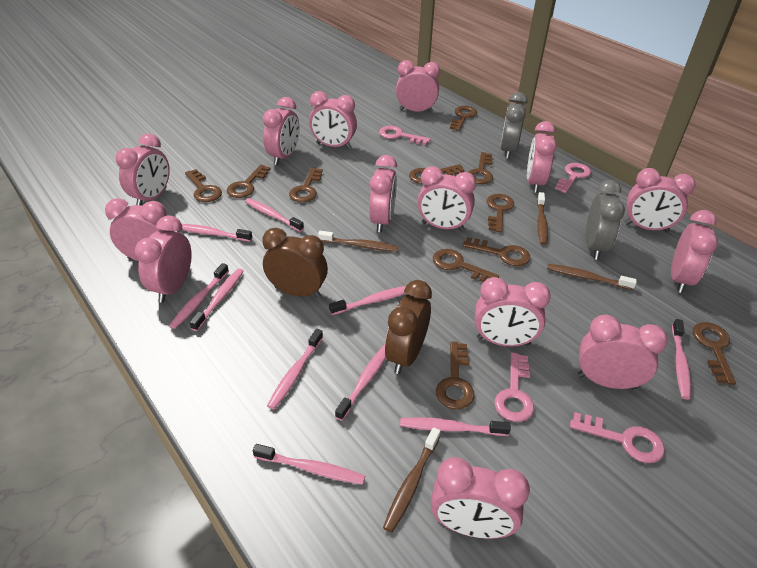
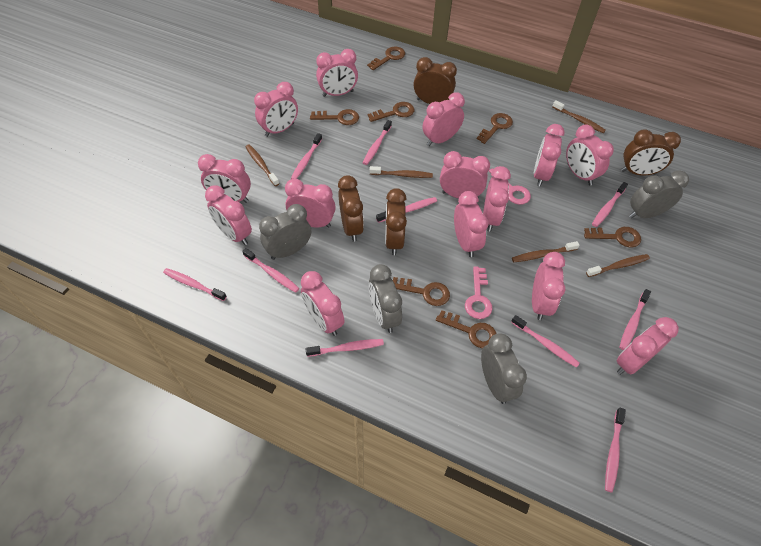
brown clock: [262,228,328,298] [385,280,432,374] = 2 -> [338,175,364,242] [385,188,407,255] [414,57,457,104] [621,129,681,176] = 4
brown key: [185,169,222,202] [227,165,271,198] [289,167,323,202] [409,164,465,184] [433,249,499,282] [436,342,474,409] [450,106,477,131] [462,237,530,266] [468,152,493,184] [487,194,514,232] [693,322,736,385] = 11 -> [310,109,359,125] [367,46,405,70] [368,102,414,122] [393,277,450,306] [436,310,497,348] [477,113,513,144] [584,227,641,247] = 7
brown toothbrush: [318,231,398,252] [383,427,440,533] [537,192,548,245] [547,264,637,290] = 4 -> [246,144,279,186] [369,166,433,178] [512,241,580,262] [552,100,606,133] [586,254,650,277] = 5
grey clock: [500,92,528,159] [586,180,625,260] = 2 -> [259,204,311,260] [369,264,402,333] [481,333,527,404] [629,170,689,218] = 4
pink key: [379,126,431,145] [495,352,534,422] [555,163,591,193] [570,412,665,463] = 4 -> [465,266,493,319] [489,166,531,205] = 2

